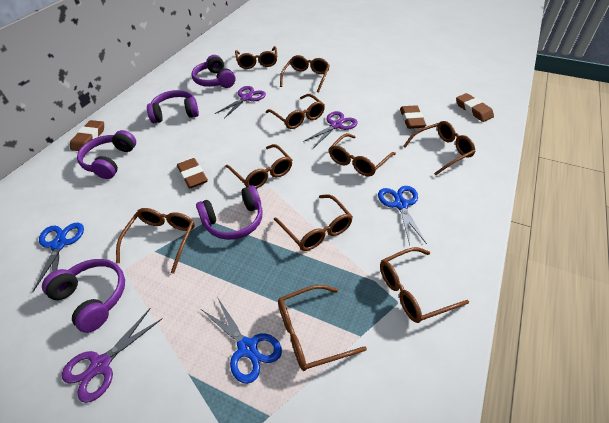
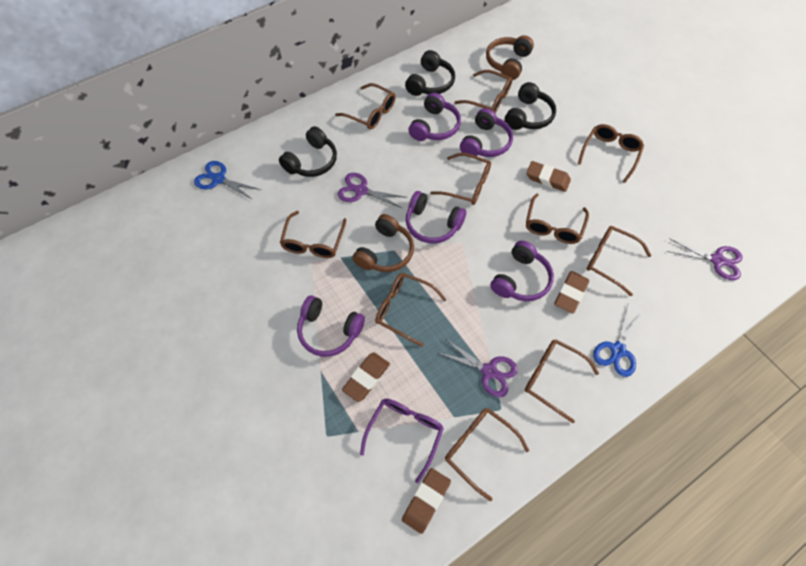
black headphones: none = 0 -> [279,126,337,177] [405,50,455,96] [505,82,556,130] = 3
blue scissors: [33,222,84,292] [201,297,282,384] [378,186,427,245] = 3 -> [194,161,261,200] [593,305,644,377] = 2
brown headphones: none = 0 -> [352,214,414,272] [486,35,534,80] = 2
purple glasses: none = 0 -> [360,399,444,483] = 1

